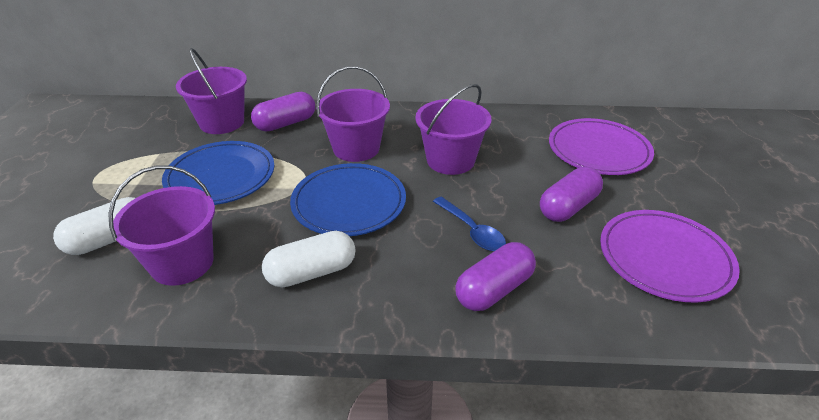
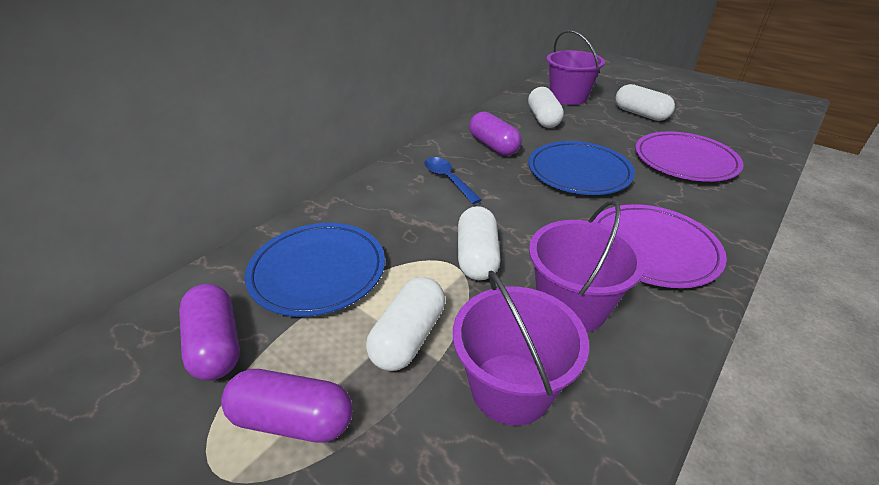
purple bucket: [108,166,215,286] [176,48,247,134] [316,66,390,162] [415,84,492,175] = 4 -> [453,270,589,426] [529,200,645,332] [546,30,605,105] = 3
white capsule: [53,197,135,255] [262,231,355,287] = 2 -> [366,277,445,371] [458,206,501,280] [528,87,564,128] [615,84,675,121] = 4

